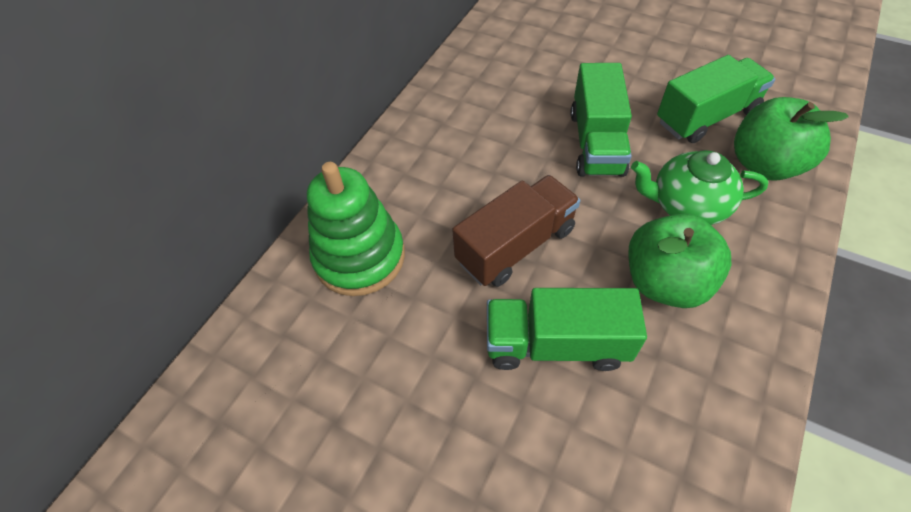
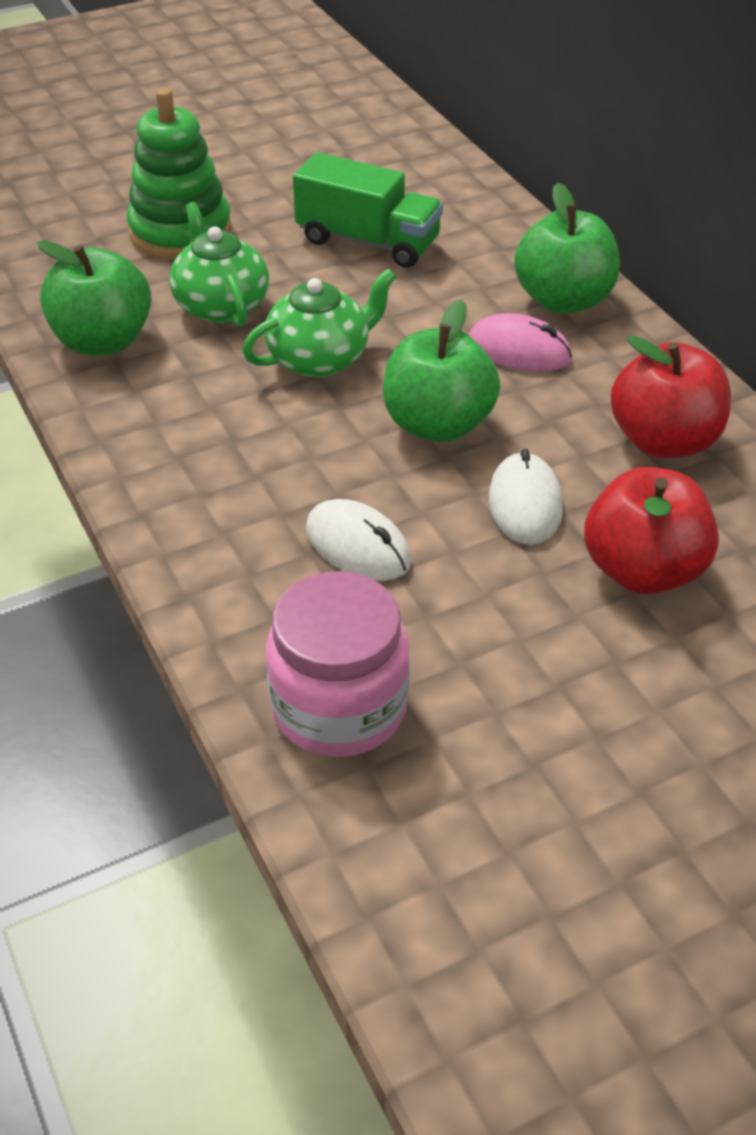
brown truck: [452,175,580,287] = 1 -> none = 0
green apple: [628,213,731,308] [734,97,849,181] = 2 -> [37,240,151,356] [383,299,500,442] [514,183,620,314] = 3
green teapot: [631,150,768,225] = 1 -> [169,202,269,326] [242,268,397,378] = 2
green truck: [487,288,647,371] [571,63,632,177] [657,55,775,143] = 3 -> [293,152,443,268] = 1
pink jar: none = 0 -> [266,571,410,757] = 1
pink mouse: none = 0 -> [469,313,572,372] = 1
red apple: none = 0 -> [584,467,719,595] [610,335,731,459] = 2
white mouse: none = 0 -> [306,499,412,581] [489,449,563,545] = 2

